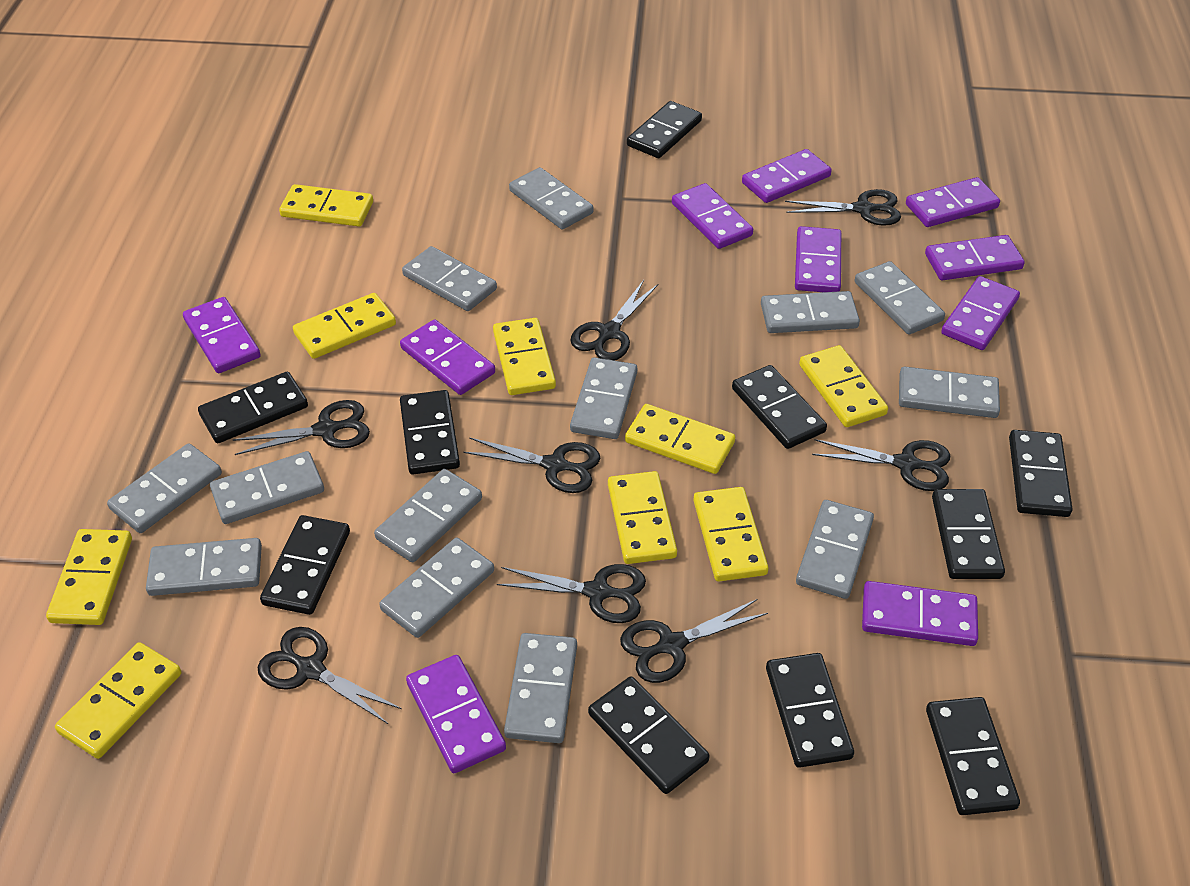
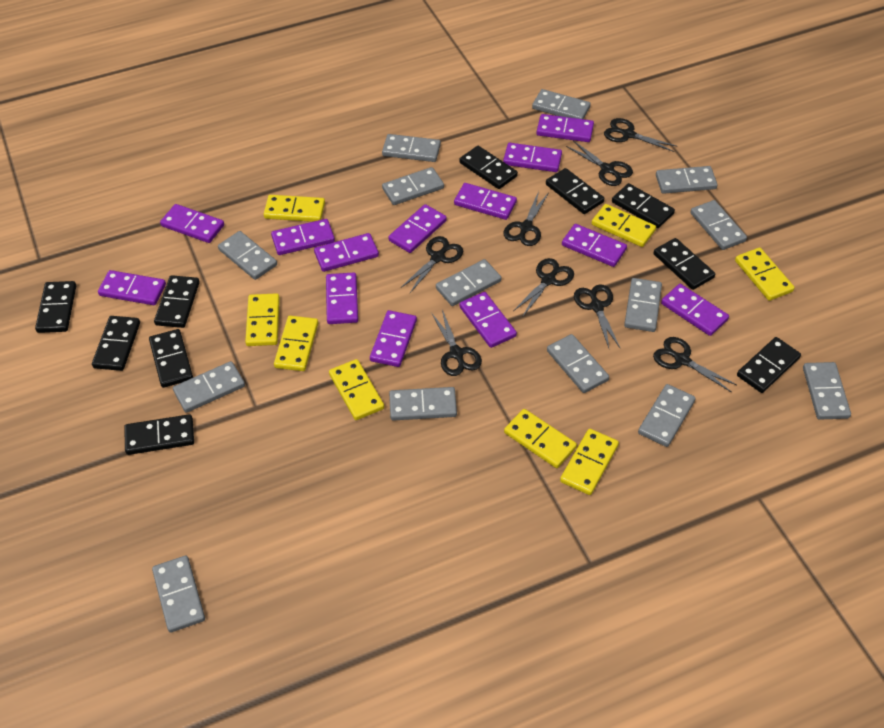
grey domino: [107,443,222,533] [146,538,262,596] [210,451,324,524] [374,469,482,562] [379,538,494,638] [402,246,497,311] [504,633,577,743] [509,167,593,229] [570,357,637,439] [761,291,860,333] [796,500,874,599] [855,261,945,335] [899,367,1000,418] = 13 -> [152,556,205,633] [173,361,245,413] [218,231,277,280] [382,134,441,162] [382,167,444,205] [389,387,457,421] [436,259,501,306] [532,89,591,119] [547,334,609,393] [624,278,662,332] [638,384,696,447] [656,166,718,194] [690,200,747,250] [803,362,851,420] = 14
purple domino: [183,297,260,373] [400,320,495,395] [406,655,506,773] [672,183,753,249] [742,149,832,203] [795,226,841,292] [862,581,978,646] [906,177,1000,227] [925,235,1025,280] [941,276,1020,350] = 10 -> [98,270,166,305] [160,204,224,243] [271,219,335,255] [314,233,379,272] [326,272,358,324] [370,310,417,367] [388,204,447,253] [454,183,517,220] [459,292,517,348] [503,143,562,172] [537,114,594,142] [562,224,627,267] [661,284,729,336] = 13
yellow domino: [46,529,132,625] [55,642,181,759] [279,184,373,227] [293,293,396,359] [493,318,556,395] [608,471,677,564] [625,404,735,474] [693,487,768,581] [799,345,888,427] = 9 -> [245,293,280,346] [264,195,325,222] [274,316,318,371] [329,359,384,420] [504,409,577,468] [560,429,619,495] [592,204,656,247] [735,248,795,301] = 8

